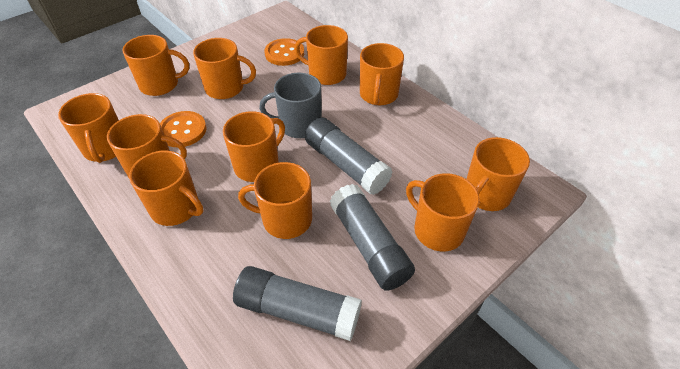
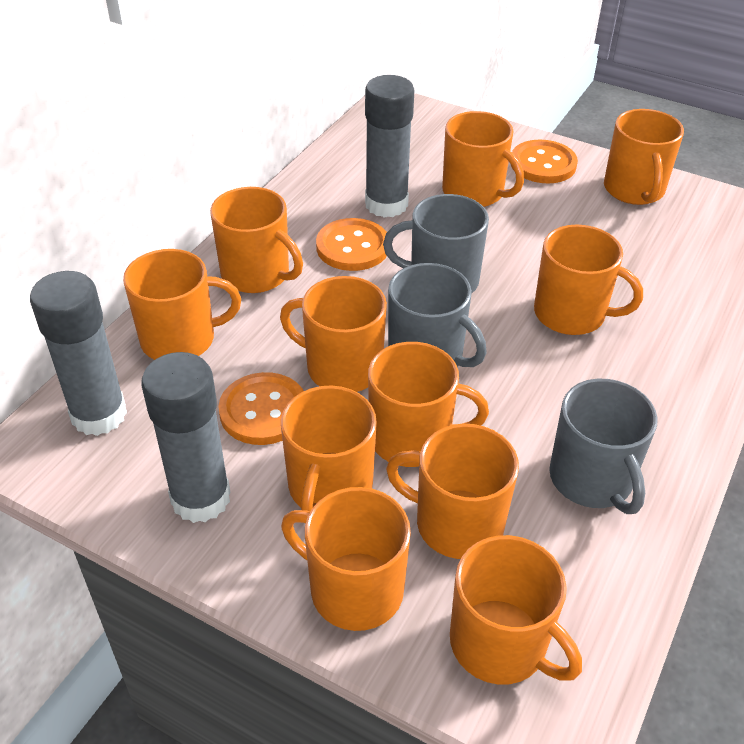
grey mug: [259,73,322,138] = 1 -> [383,194,489,294] [388,263,487,367] [549,379,658,514] = 3
orange button: [160,111,206,147] [264,38,304,66] = 2 -> [218,372,304,445] [316,218,387,271] [511,140,578,183] = 3

